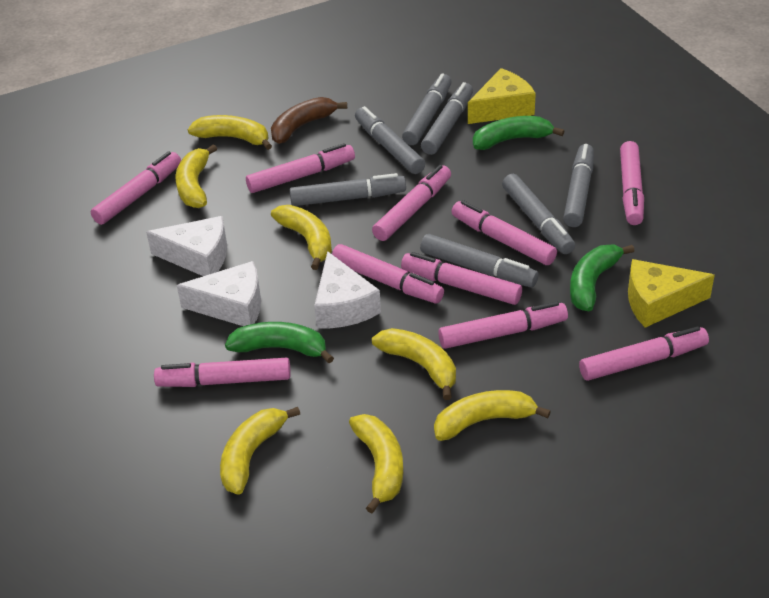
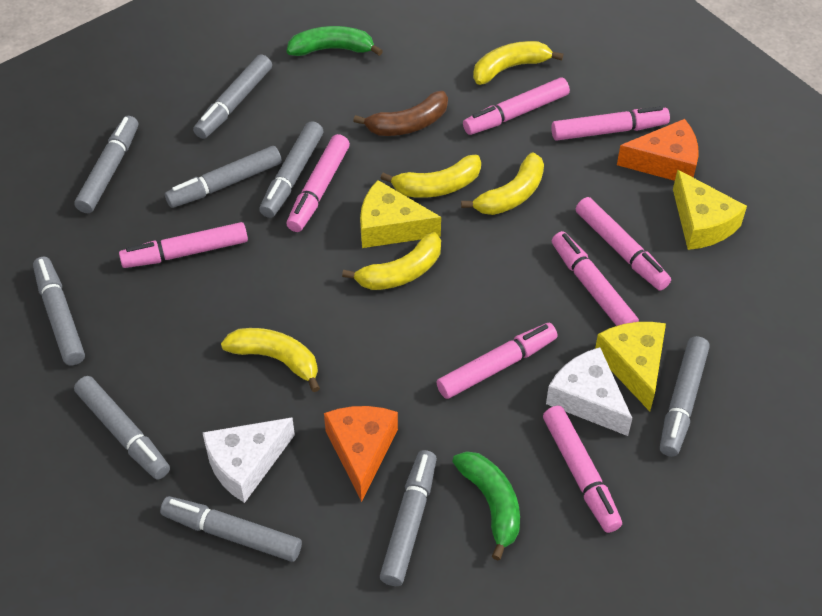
green banana: [225,322,334,363] [473,116,564,150] [570,245,635,311] = 3 -> [287,26,383,56] [452,451,520,560] = 2
grey marker: [290,173,406,206] [355,106,425,174] [402,73,452,145] [420,234,539,287] [421,82,473,155] [502,174,575,254] [563,144,594,227] = 7 -> [33,257,85,365] [74,116,138,213] [74,376,170,480] [160,496,302,562] [165,146,282,208] [193,54,272,139] [259,121,323,218] [380,450,437,586] [660,336,710,457] = 9
orange cheese: none = 0 -> [324,406,398,502] [617,119,699,181] = 2
pink marker: [91,151,181,225] [154,358,291,387] [246,143,355,193] [332,244,444,303] [372,165,451,241] [401,252,522,305] [438,302,568,349] [452,200,557,265] [579,326,709,381] [620,141,644,225] = 10 -> [119,222,248,268] [286,134,350,232] [436,323,557,399] [463,77,570,135] [543,406,622,533] [551,106,670,141] [552,231,639,326] [576,197,671,291] = 8
white cheese: [146,216,227,276] [177,261,261,326] [314,251,381,328] = 3 -> [202,417,295,503] [546,347,633,436] = 2
yellow banana: [175,144,217,208] [188,115,272,150] [220,407,300,495] [271,205,332,270] [349,414,403,513] [372,328,456,400] [434,390,551,441] = 7 -> [221,328,320,392] [342,232,441,290] [380,155,481,198] [461,152,544,215] [473,41,563,85] = 5
yellow cheese: [468,68,536,124] [628,259,715,328] = 2 -> [360,180,441,248] [595,322,666,411] [673,170,747,250] = 3

